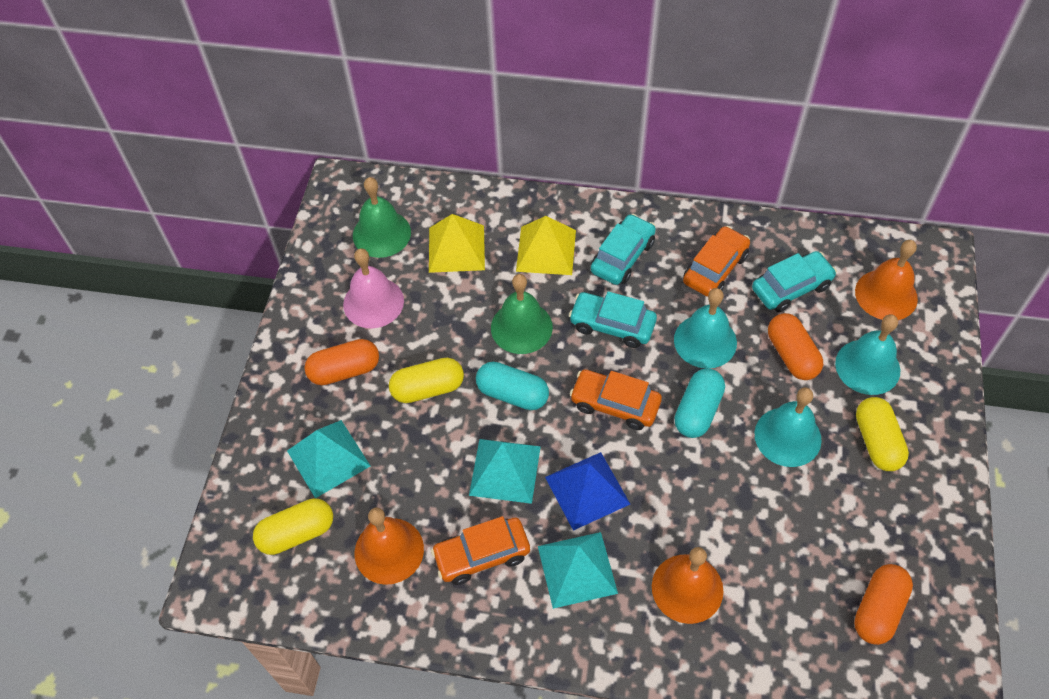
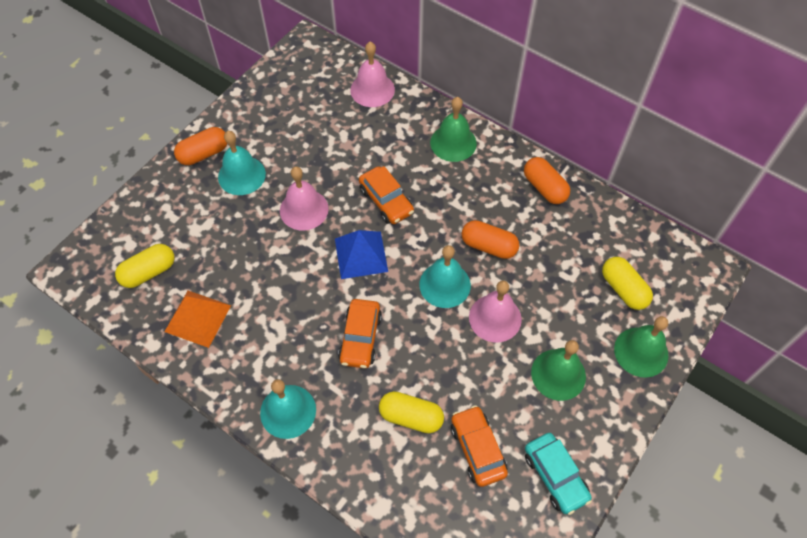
green bell: [353,177,411,258] [491,274,553,354] = 2 -> [430,97,477,162] [531,340,586,401] [614,316,668,378] = 3
orange bell: [355,508,424,585] [652,547,724,624] [855,240,918,320] = 3 -> none = 0
orange pyramid: none = 0 -> [164,291,231,348] = 1
pink bell: [343,248,404,328] = 1 -> [280,167,329,231] [350,42,395,107] [469,280,522,343] = 3
turquoise capsule: [476,362,549,410] [675,368,725,438] = 2 -> none = 0
turquoise car: [569,291,657,348] [591,214,656,285] [752,251,837,312] = 3 -> [525,433,592,515] = 1
turquoise pyramid: [287,420,370,498] [469,439,541,504] [538,532,618,609] = 3 -> none = 0
yellow pyramid: [429,214,485,273] [516,216,576,275] = 2 -> none = 0

